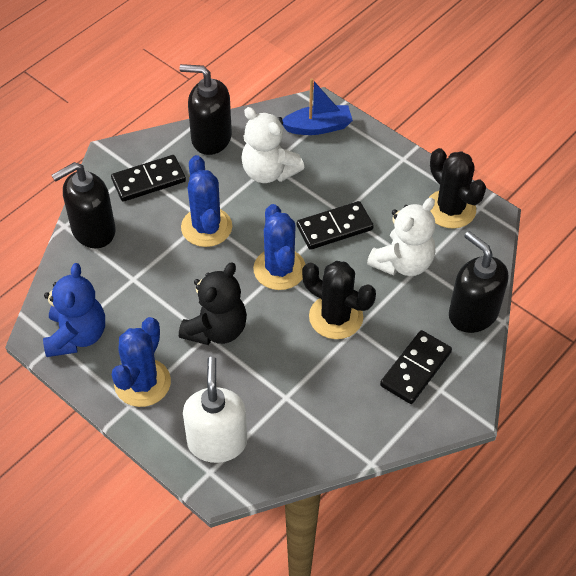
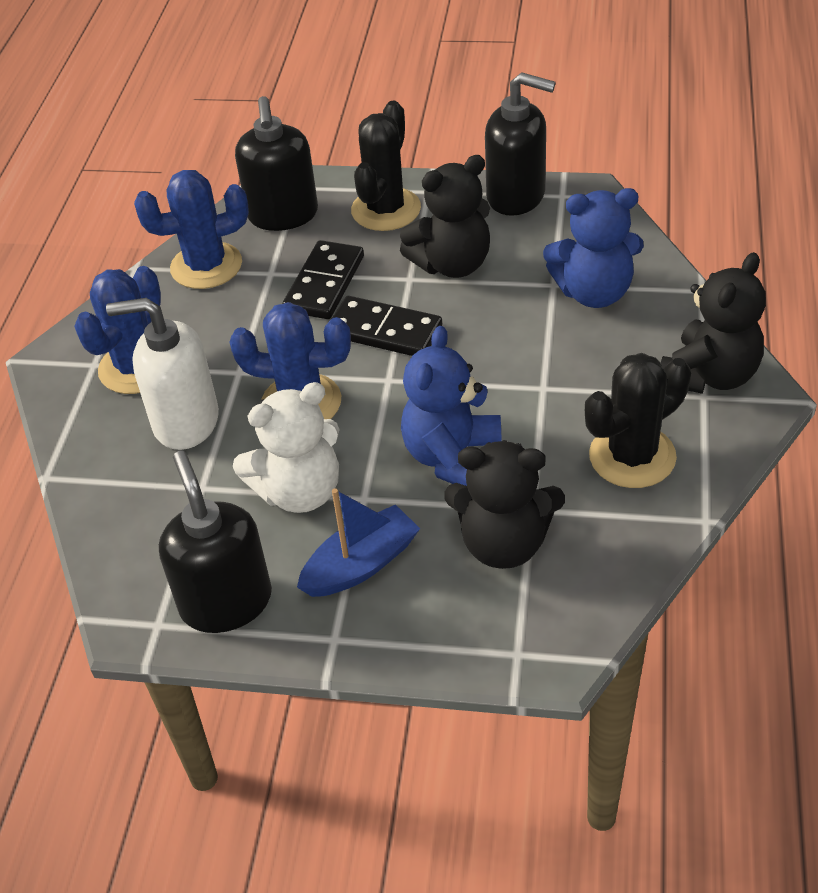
black domino: [111,155,186,202] [297,201,374,250] [380,330,452,404] = 3 -> [283,240,364,319] [332,296,442,356] = 2
black teddy bear: [179,262,247,345] = 1 -> [400,155,490,278] [444,440,565,569] [661,252,766,394] = 3
blue teddy bear: [43,263,105,357] = 1 -> [401,326,502,486] [543,188,644,308] = 2
white teddy bear: [241,107,305,183] [367,198,436,276] = 2 -> [233,382,340,513] = 1

